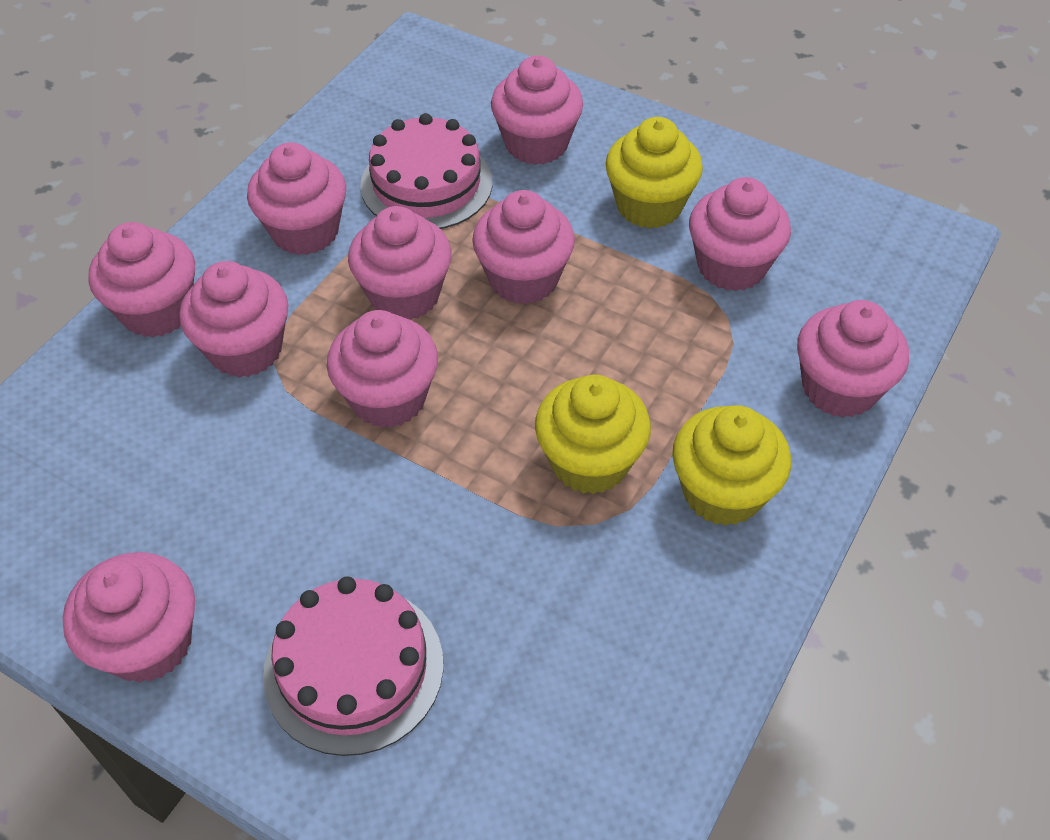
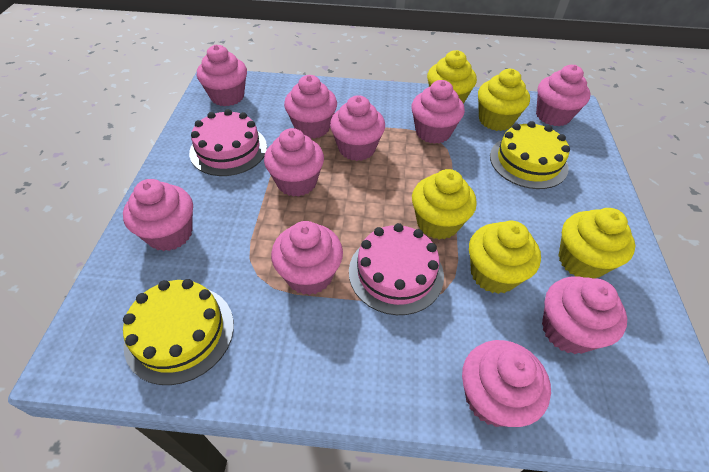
yellow cake: none = 0 -> [123,279,234,385] [490,121,570,189] = 2
yellow cupcake: [535,375,651,494] [605,117,703,228] [672,405,791,526] = 3 -> [412,169,477,240] [427,50,477,104] [469,221,541,294] [478,69,530,131] [558,208,635,279] = 5

